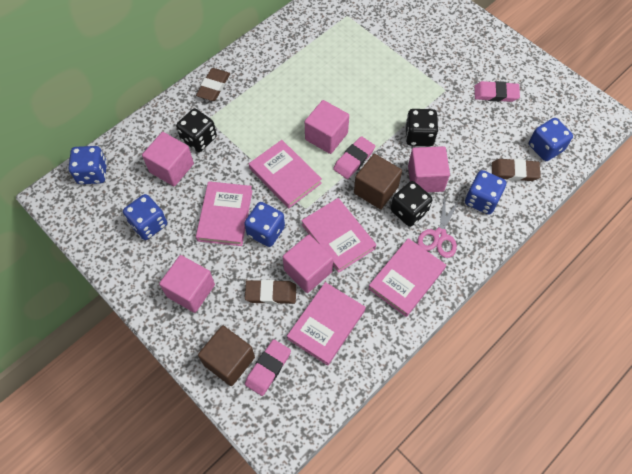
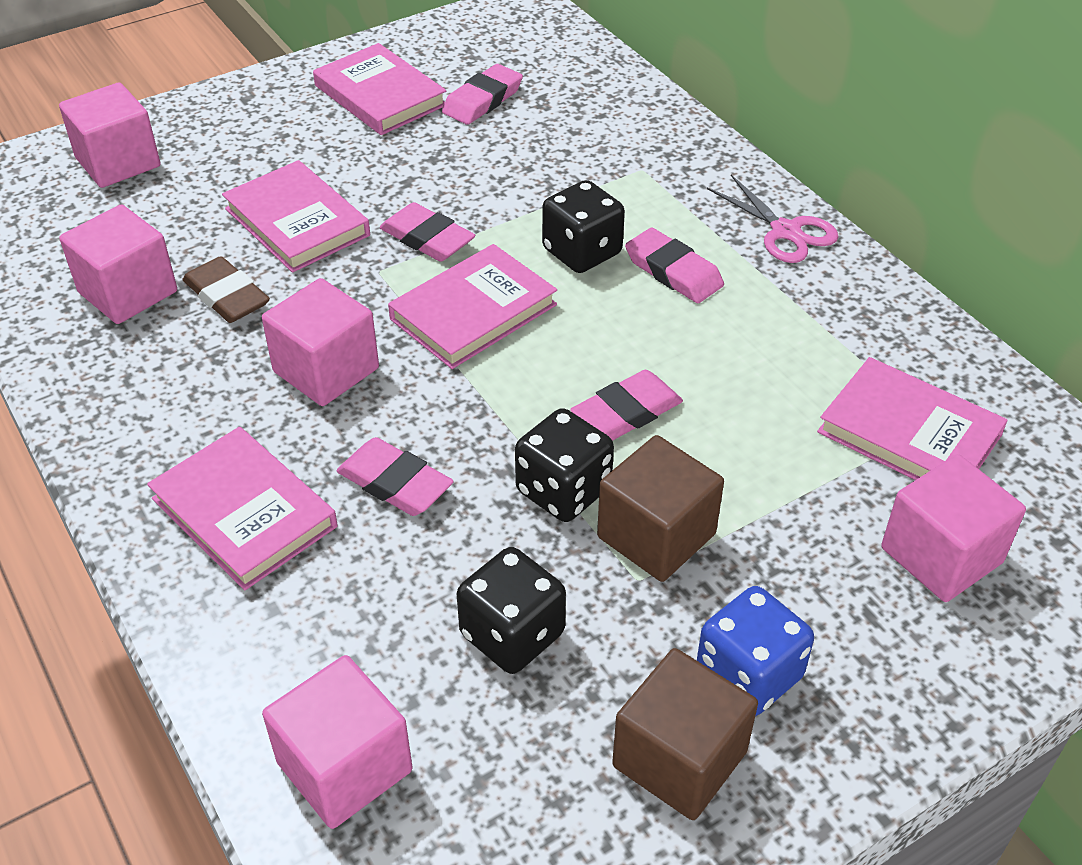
blue dice: [69,146,107,184] [123,194,167,240] [244,202,285,247] [465,170,506,214] [529,118,573,161] = 5 -> [697,586,814,716] = 1
brown eraser: [196,68,230,101] [245,280,296,304] [492,159,541,181] = 3 -> [182,256,270,323] = 1
pink eraser: [245,339,291,396] [333,136,375,179] [474,81,520,102] = 3 -> [336,437,454,516] [380,202,475,262] [442,64,523,125] [570,370,683,441] [625,228,724,303] = 5

